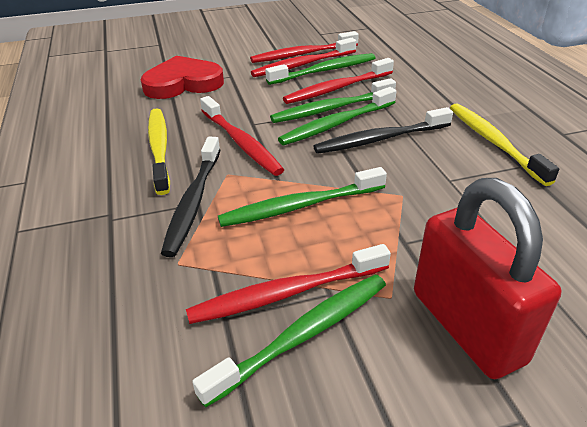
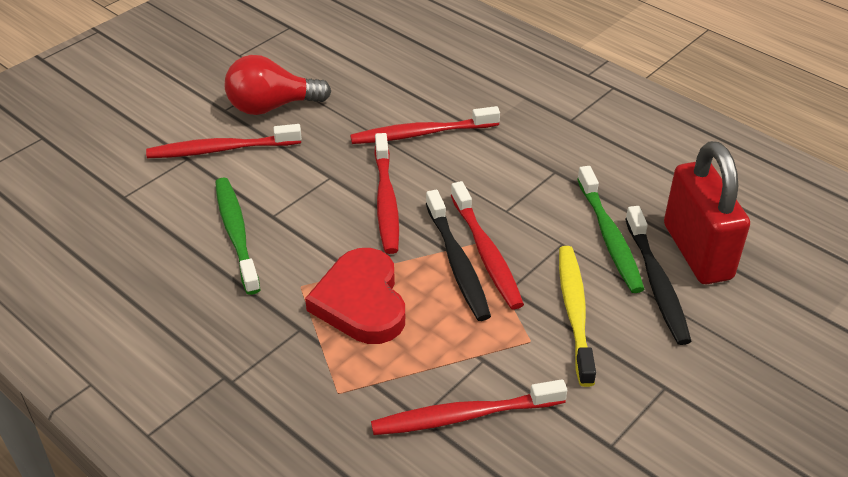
green toothbrush: [192,274,386,408] [218,167,387,227] [265,53,376,85] [270,78,396,123] [278,87,396,145] = 5 -> [215,178,261,295] [577,166,644,293] = 2
red light bulb: none = 0 -> [225,55,331,115] = 1
yellow toothbrush: [148,108,170,195] [450,103,559,186] = 2 -> [559,246,596,387] = 1

